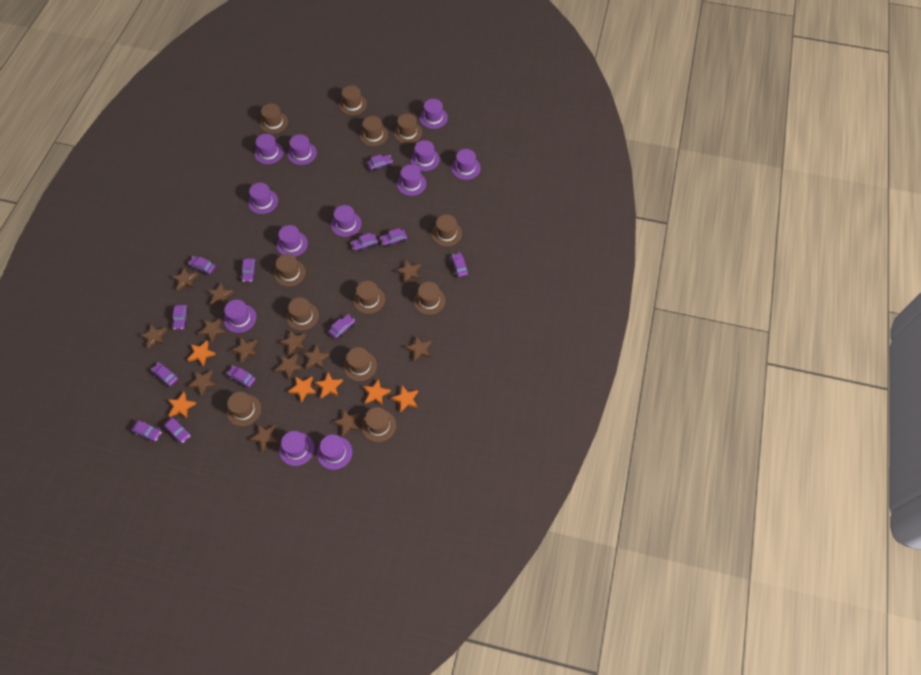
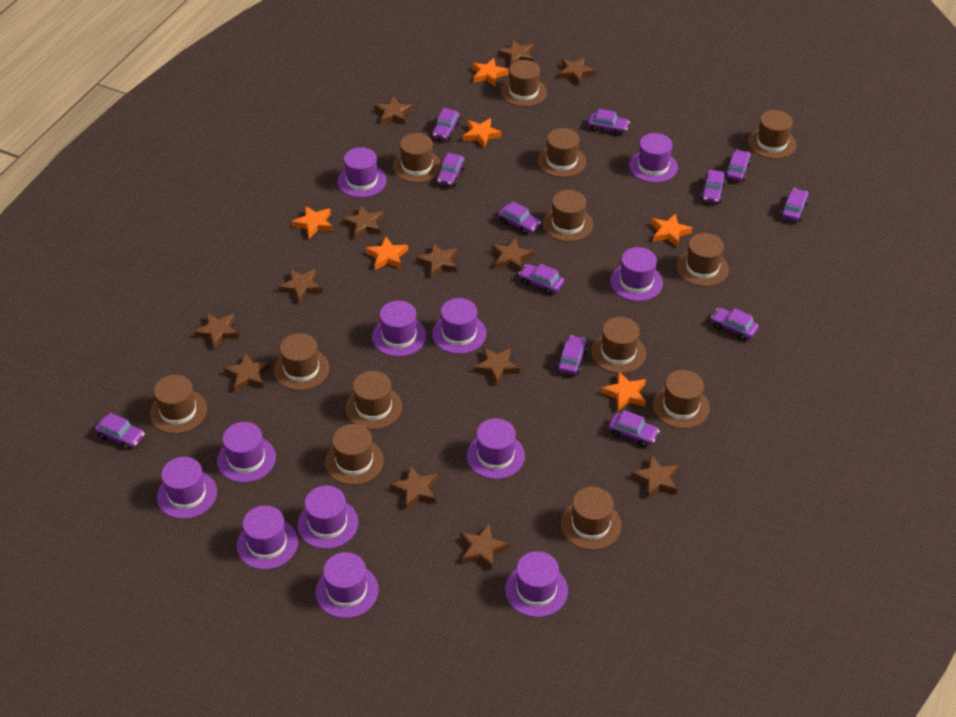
brown hat: [227,392,261,426] [260,103,288,134] [274,254,306,287] [286,297,319,331] [339,85,367,115] [344,347,377,381] [353,281,385,314] [360,116,388,146] [362,407,396,442] [394,114,422,144] [414,282,445,315] [431,215,462,246] = 12 -> [150,375,207,434] [274,333,329,391] [325,424,384,485] [345,371,402,430] [393,133,442,183] [501,60,547,107] [538,128,586,177] [543,190,593,242] [561,487,622,550] [591,317,646,373] [653,370,710,429] [676,233,729,286] [748,110,796,159] = 13

